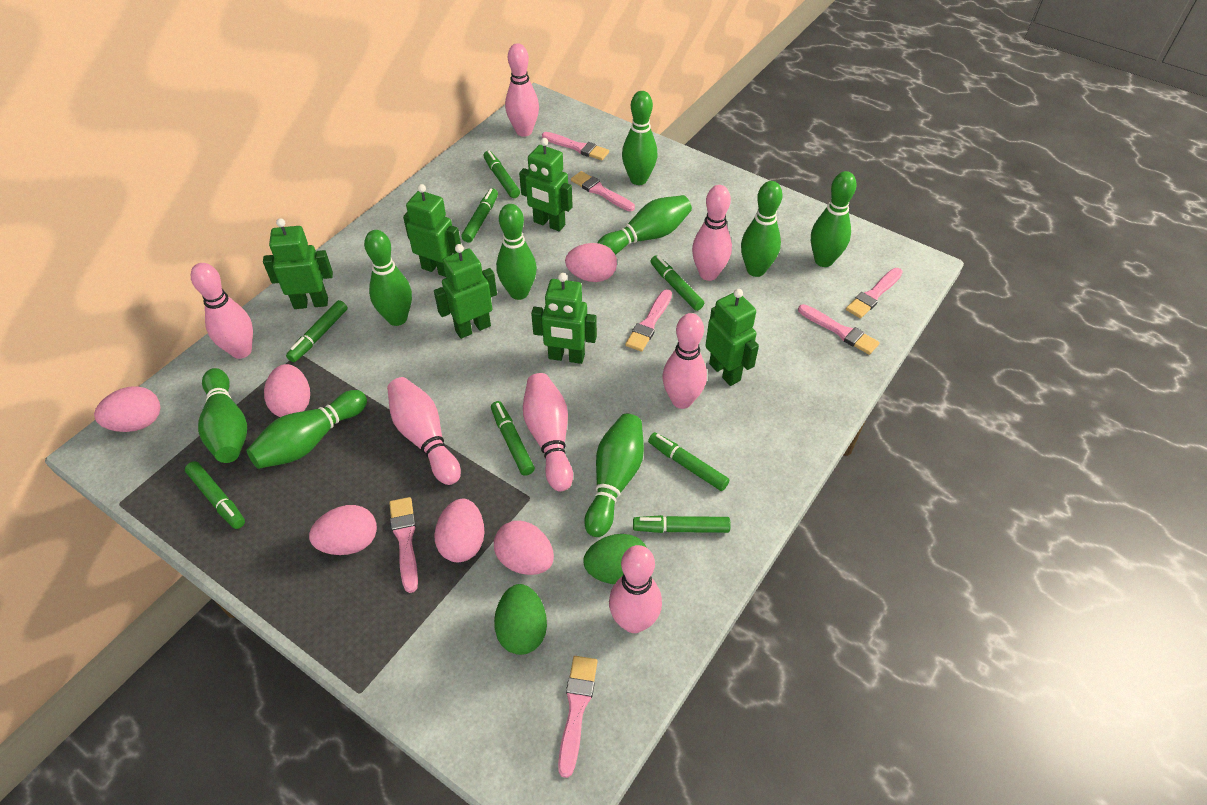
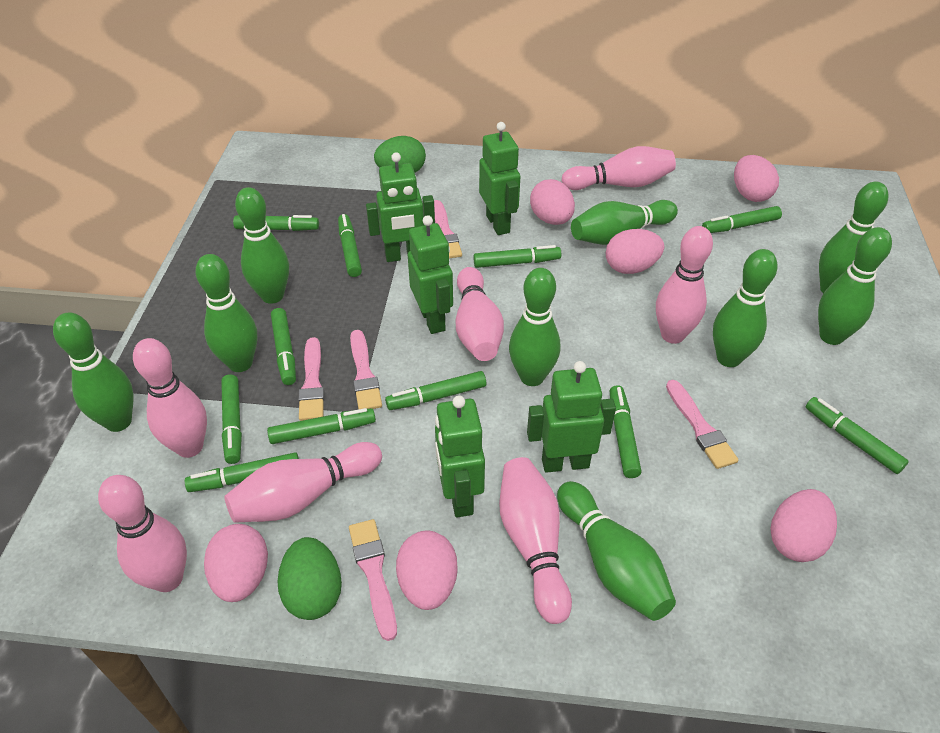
green marker: [185,461,245,529] [286,300,348,362] [461,188,498,243] [483,150,520,198] [491,401,535,476] [633,515,731,533] [648,432,729,491] [650,255,704,311] = 8 -> [185,452,299,492] [221,374,242,464] [233,215,319,231] [267,408,376,444] [271,308,296,385] [338,214,362,277] [385,371,486,410] [473,245,561,268] [610,385,641,478] [702,206,782,233] [806,397,909,474] = 11
green robot: [263,218,333,309] [403,184,461,277] [434,244,497,339] [519,138,573,231] [531,273,597,364] [705,289,759,386] = 6 -> [366,152,435,262] [408,215,453,334] [435,395,485,517] [479,122,520,235] [527,361,616,473] = 5
pink brush: [389,497,418,593] [542,132,609,160] [558,656,598,778] [571,171,635,211] [625,289,672,352] [798,304,880,355] [846,268,903,318] = 7 -> [298,337,324,421] [349,519,397,641] [350,330,382,409] [434,200,462,258] [666,380,738,469] = 5

